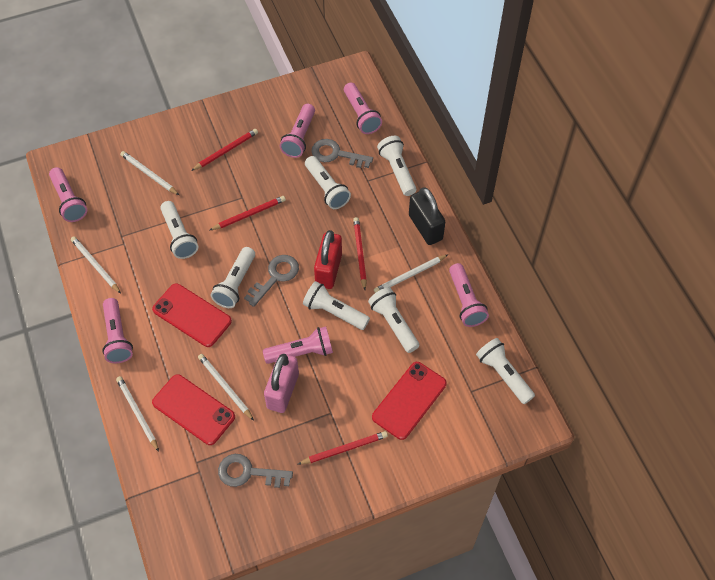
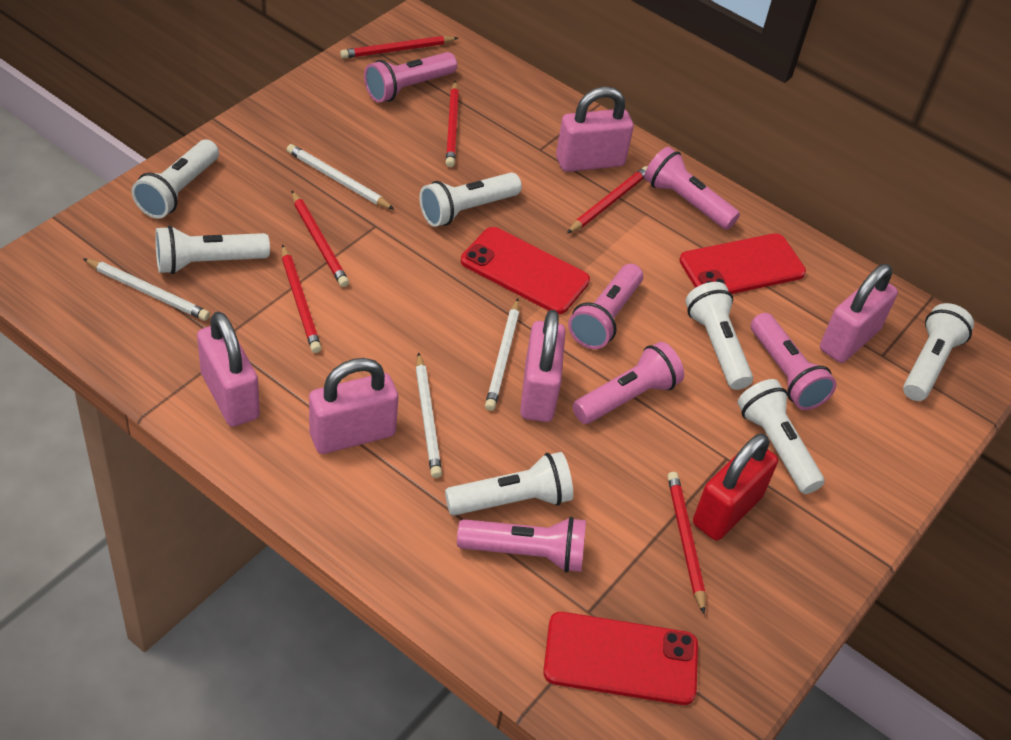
black padlock: [409,187,445,245] = 1 -> none = 0
grey key: [218,454,293,488] [244,255,299,307] [311,139,373,168] = 3 -> none = 0
pink padlock: [264,353,299,413] = 1 -> [197,311,260,427] [309,358,398,454] [520,310,565,422] [556,87,634,172] [820,264,898,363] = 5
red pencil: [191,129,258,171] [210,196,286,230] [298,431,388,464] [353,217,367,290] = 4 -> [282,244,321,353] [292,191,349,287] [340,36,458,59] [446,81,459,167] [567,166,647,233] [668,472,705,614] = 6
white pencil: [71,236,121,294] [116,376,159,452] [120,151,179,195] [198,354,254,421] [374,254,449,293] = 5 -> [83,258,210,321] [287,144,395,210] [416,352,442,478] [485,299,519,411] = 4

